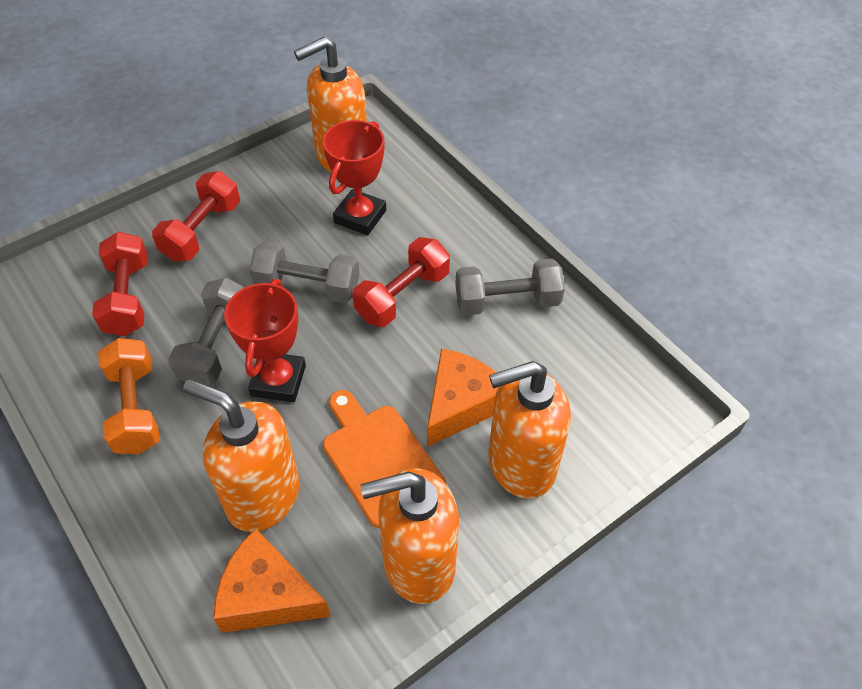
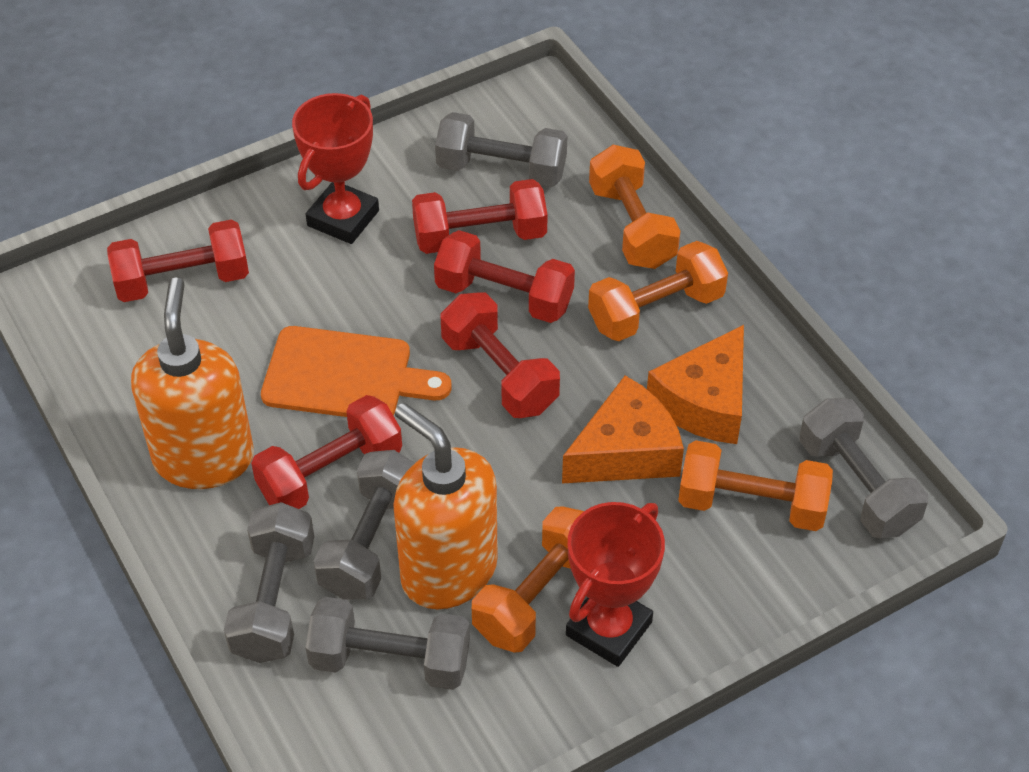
grey dumbbell: [168,278,245,385] [249,241,360,303] [455,259,565,315] = 3 -> [224,502,314,663] [305,597,470,690] [314,450,415,600] [435,112,567,187] [799,398,928,539] = 5
orange dumbbell: [98,338,160,454] = 1 -> [472,506,584,653] [588,241,728,341] [589,145,681,269] [678,440,833,531] = 4
orange soap dispenser: [183,379,299,532] [294,37,367,172] [360,468,459,604] [488,361,571,499] = 4 -> [131,277,254,489] [393,403,498,609] = 2
red dumbbell: [92,232,148,336] [152,171,240,262] [352,237,450,327] = 3 -> [107,219,249,302] [251,395,402,509] [412,179,548,254] [434,230,575,323] [441,292,560,418] = 5

